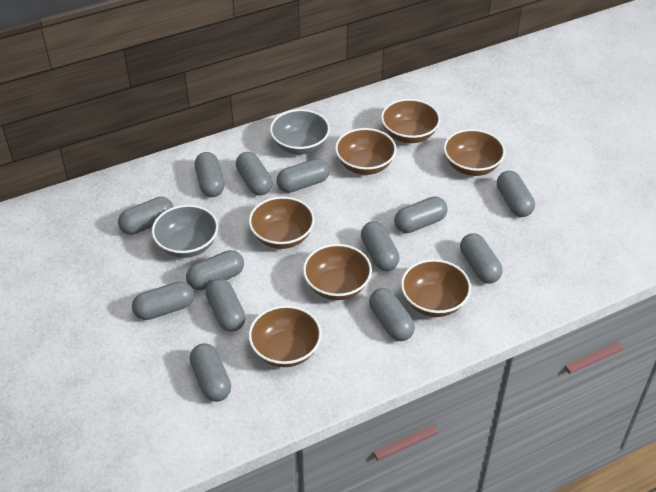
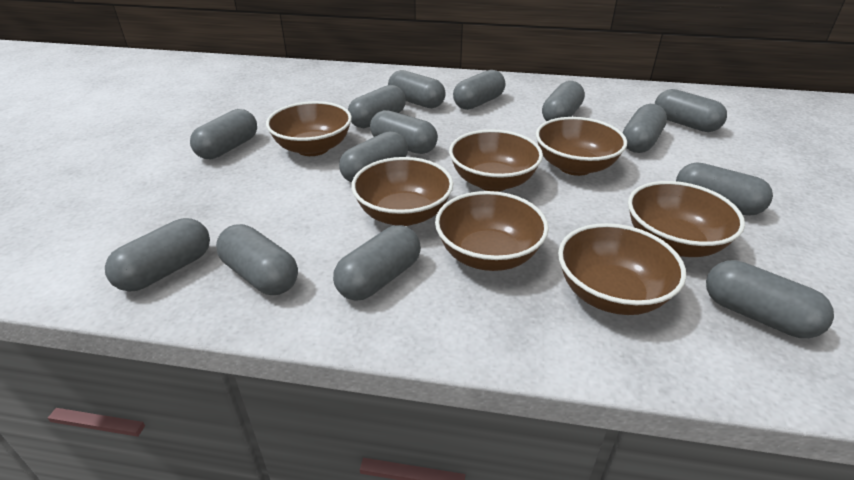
grey bowl: [152,205,218,258] [270,109,330,154] = 2 -> none = 0
grey capsule: [118,197,174,235] [132,282,194,320] [186,250,244,290] [190,344,231,402] [195,152,225,197] [206,279,246,332] [236,152,273,196] [277,158,329,193] [361,221,400,271] [369,288,415,341] [394,196,448,233] [460,233,502,283] [497,171,535,217] = 13 -> [105,218,210,292] [190,109,257,159] [216,224,298,295] [333,225,421,301] [339,131,408,183] [348,85,406,128] [370,110,438,154] [388,70,446,108] [453,70,505,110] [542,81,585,121] [623,104,667,153] [655,89,727,132] [676,163,773,216] [706,260,834,338] = 14

